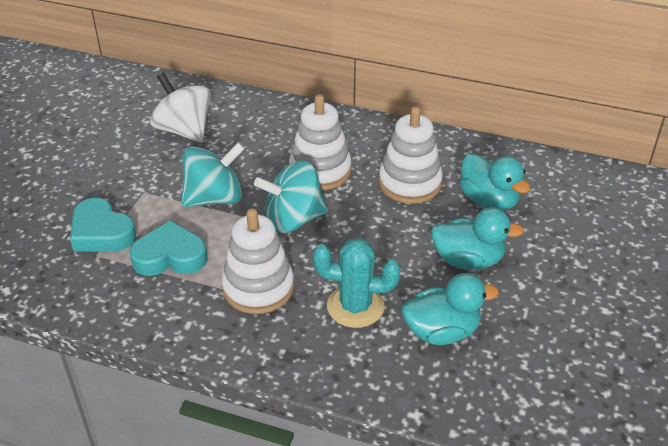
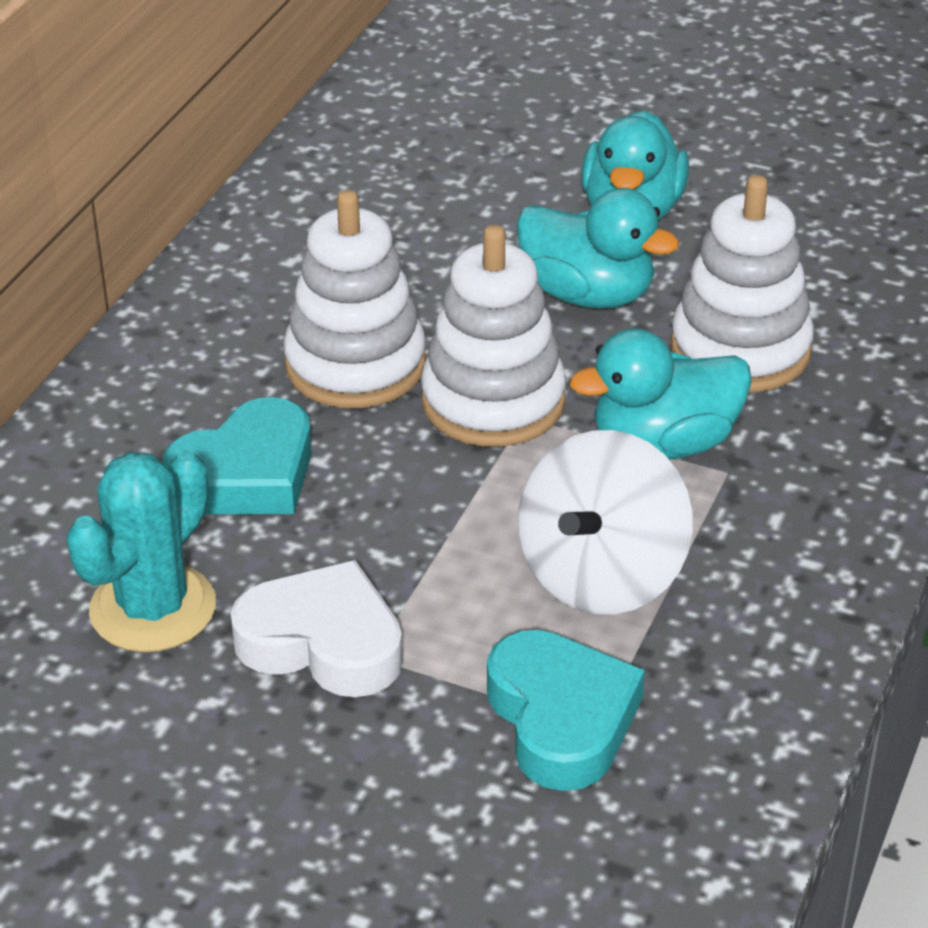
turquoise spinning top: [181,142,245,207] [254,160,328,233] = 2 -> none = 0
white heart: none = 0 -> [231,560,403,697] = 1

